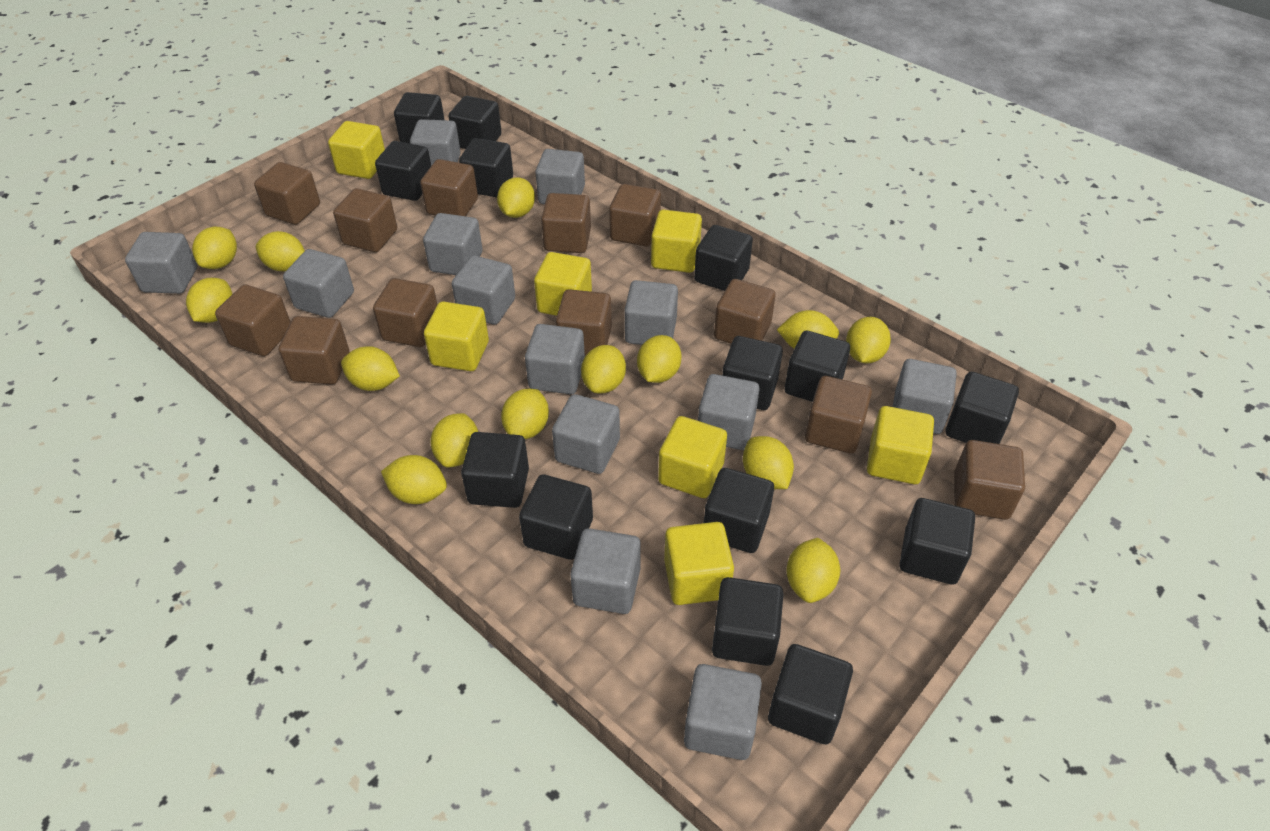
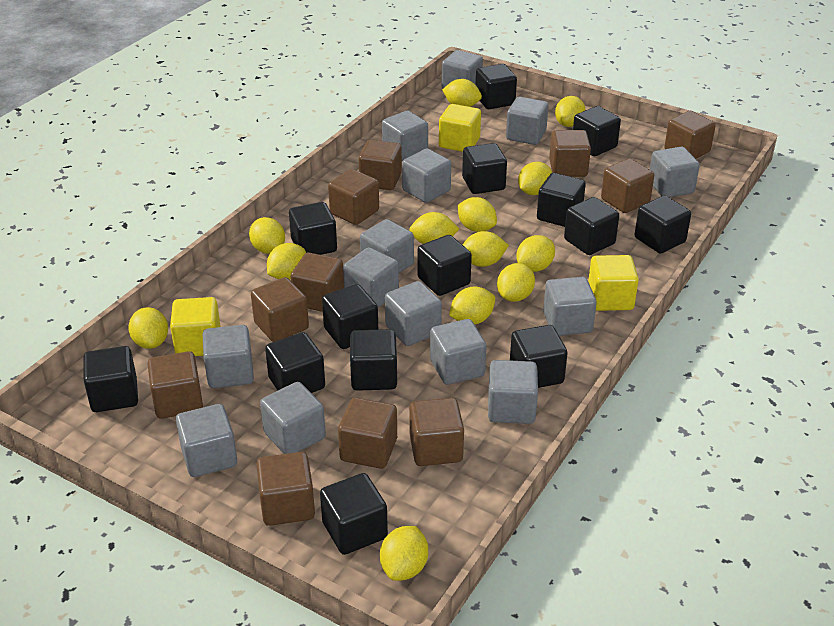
brown cube: [215,285,291,356] [254,162,320,225] [279,316,350,385] [333,188,397,252] [373,278,437,347] [420,159,478,216] [541,193,591,253] [556,289,612,356] [609,184,661,246] [714,279,776,344] [805,376,872,454] [954,440,1025,520] = 12 -> [148,351,203,419] [251,277,309,342] [256,452,315,526] [290,252,344,312] [328,169,379,225] [338,398,397,469] [359,140,402,190] [409,398,464,466] [549,130,591,177] [601,158,654,213] [664,111,716,159] = 11
grey cube: [125,232,197,294] [283,249,354,318] [410,119,461,166] [423,213,482,275] [452,256,515,325] [525,324,585,394] [535,149,585,204] [552,394,620,474] [570,528,641,614] [624,280,678,345] [684,664,762,760] [698,374,760,450] [893,359,957,434] = 13 -> [176,404,237,477] [203,325,254,388] [260,382,326,454] [343,247,399,308] [360,219,414,273] [382,111,428,162] [385,281,442,346] [402,148,451,203] [430,319,487,385] [442,50,483,89] [488,360,538,424] [506,97,548,145] [543,277,597,336] [650,147,700,197] = 14
yellow cube: [328,121,385,179] [424,301,489,371] [534,252,592,316] [651,210,702,273] [658,416,727,498] [664,522,734,605] [867,406,934,484] = 7 -> [170,297,221,356] [439,104,481,152] [588,255,639,311] = 3
yellow lemon: [186,278,232,323] [192,227,237,269] [256,231,305,271] [341,346,400,391] [381,455,447,504] [430,413,478,468] [497,177,535,218] [501,389,549,439] [581,345,626,394] [637,335,681,383] [743,436,794,489] [777,310,839,349] [786,538,840,603] [846,317,891,364] = 14 -> [128,307,168,349] [249,217,285,254] [267,243,306,279] [380,526,428,581] [409,212,459,244] [442,79,482,107] [449,287,495,325] [458,197,497,232] [463,231,509,267] [497,263,535,302] [516,235,555,272] [518,162,552,195] [555,96,585,127] = 13

